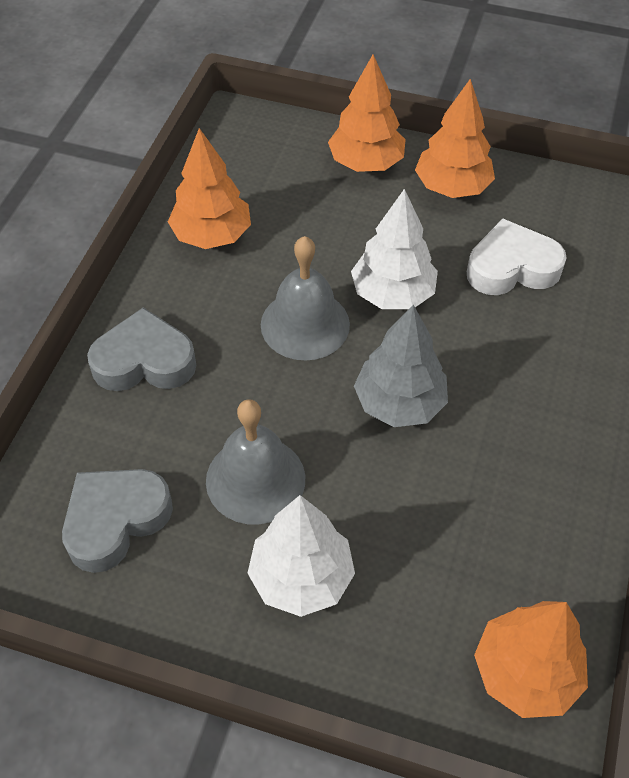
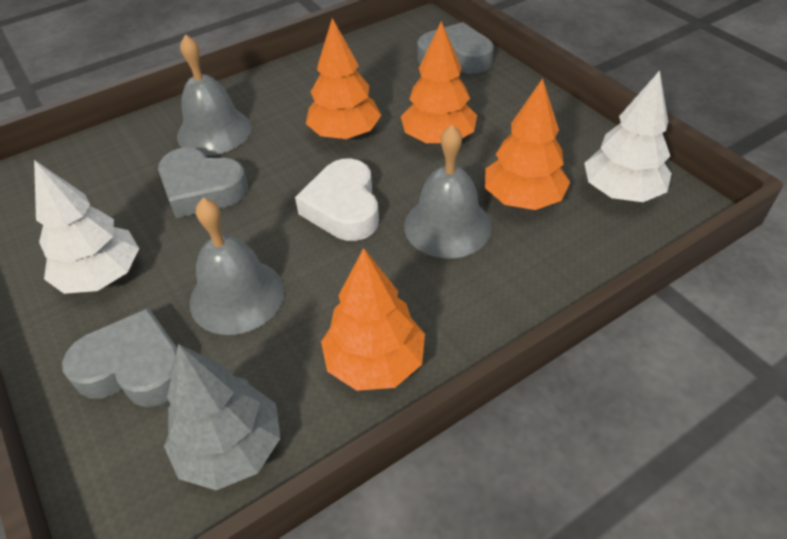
grey bell: [206,399,305,524] [261,236,350,360] = 2 -> [177,34,252,155] [190,198,285,335] [404,125,492,259] = 3
grey heart: [62,469,173,573] [87,307,196,391] = 2 -> [62,308,177,407] [158,147,248,218] [417,22,494,74] = 3

